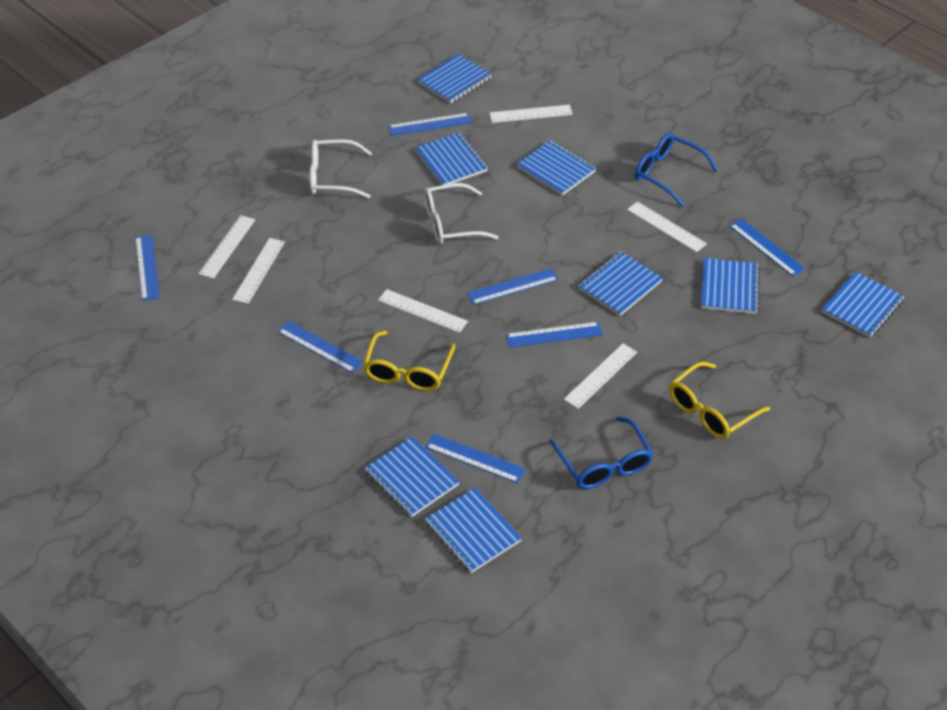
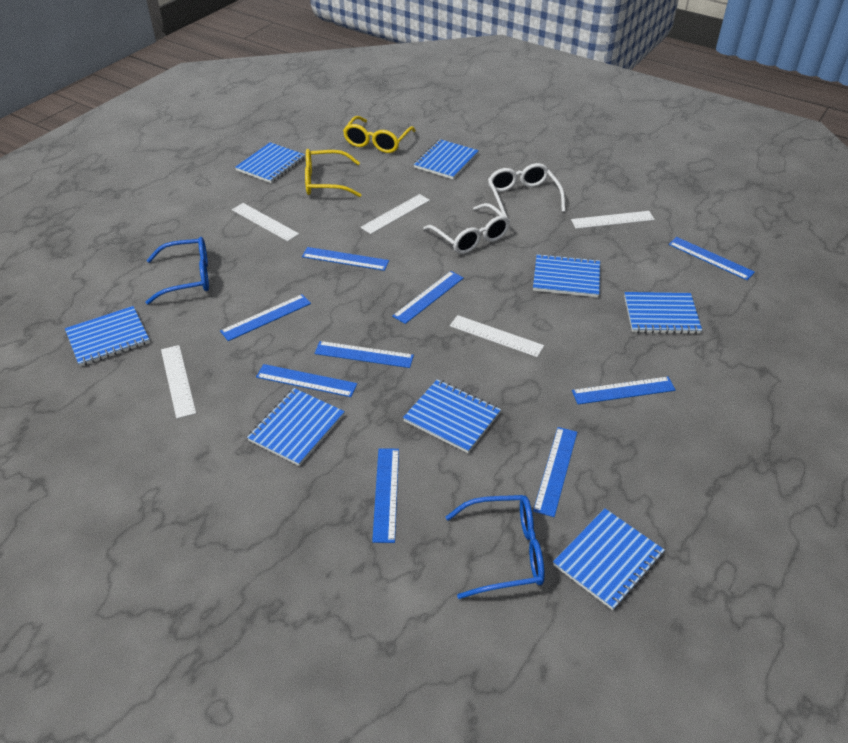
blue ruler: [135,234,160,301] [278,321,363,373] [388,113,472,136] [425,434,526,483] [467,268,558,305] [506,322,602,348] [729,219,805,276] = 7 -> [220,294,311,341] [256,364,357,397] [302,247,389,271] [315,341,414,368] [372,448,399,543] [392,271,464,324] [533,427,577,517] [572,377,676,405] [668,237,755,280] = 9
white ruler: [198,215,255,279] [232,238,285,304] [378,289,468,333] [489,105,573,123] [564,343,637,409] [627,201,707,252] = 6 -> [161,345,196,419] [232,203,299,241] [360,194,430,234] [450,315,544,357] [571,211,655,229] = 5

